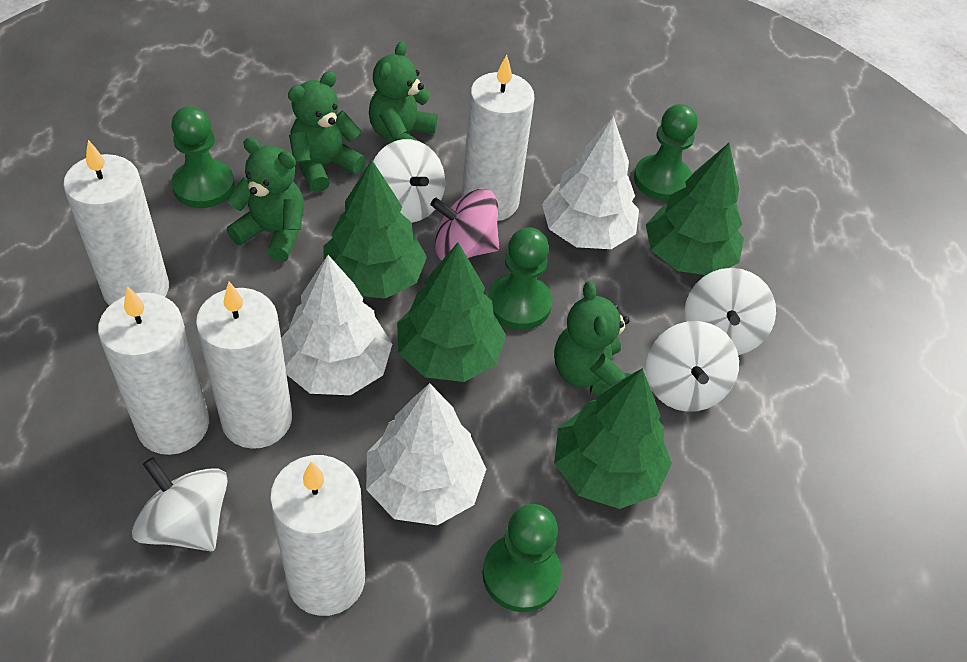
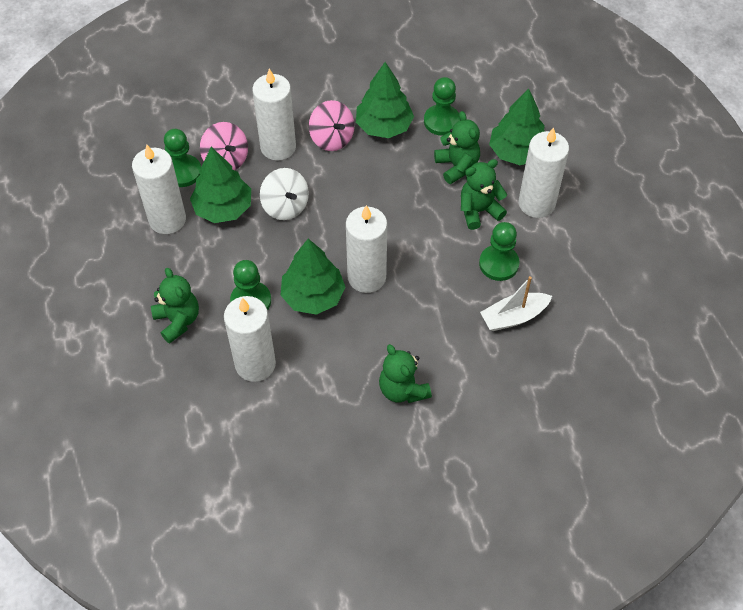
pink spinning top: [431,189,499,261] = 1 -> [200,122,248,170] [309,100,355,151] = 2
white boat: none = 0 -> [480,276,552,331] = 1
white spinning top: [132,457,228,551] [373,139,445,223] [646,321,739,412] [684,268,776,355] = 4 -> [260,168,309,220] = 1
white tree: [281,255,392,395] [366,383,486,525] [542,116,639,249] = 3 -> none = 0

